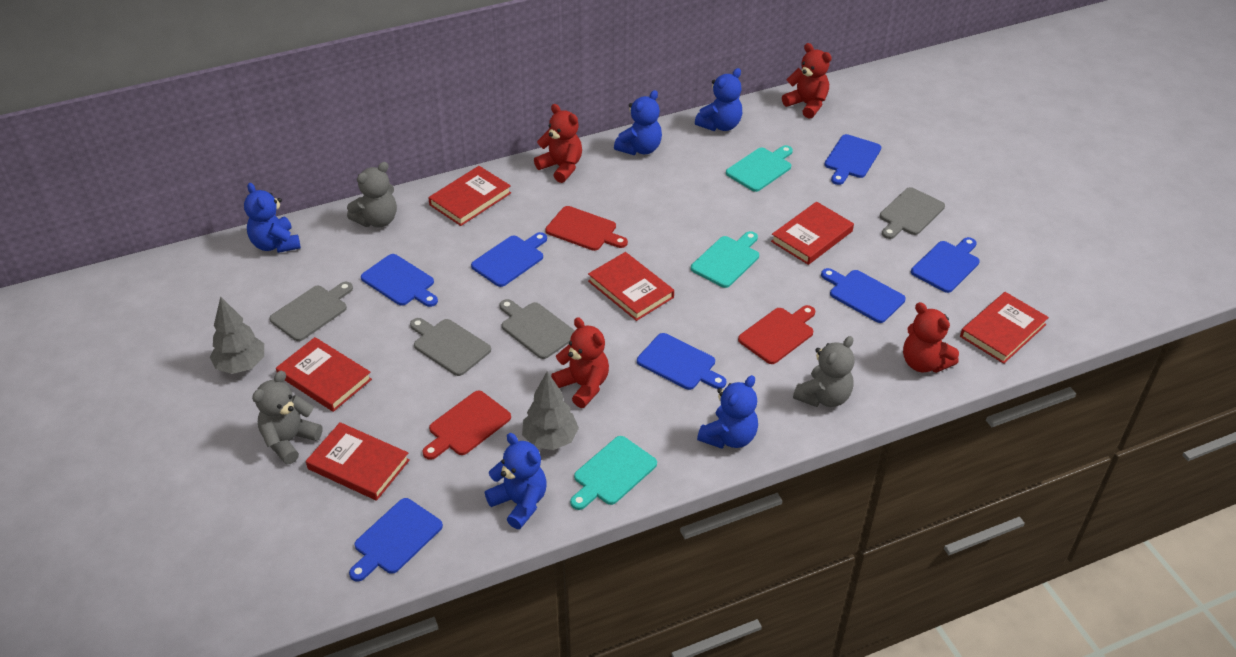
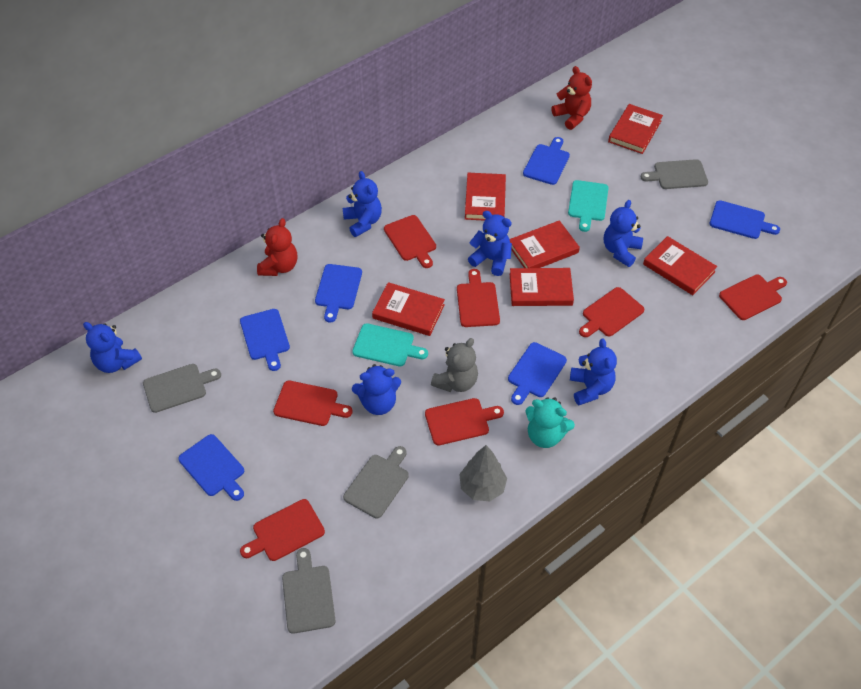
blue cutting board: [349,498,443,582] [361,254,438,307] [471,232,547,287] [637,333,726,390] [821,268,906,323] [824,134,881,185] [911,237,980,293] = 7 -> [178,434,244,501] [240,309,290,371] [315,264,362,322] [508,342,567,405] [523,137,570,185] [710,200,780,239] = 6
blue teddy bear: [244,183,301,253] [485,433,547,529] [614,90,662,155] [695,68,742,131] [697,375,758,449] = 5 -> [83,322,142,373] [343,171,382,237] [352,364,401,415] [468,211,512,276] [570,339,617,405] [604,200,643,267] = 6
grey teddy bear: [252,371,323,464] [347,162,397,227] [793,336,855,407] = 3 -> [431,338,478,392] = 1
grey tree: [210,296,264,374] [522,372,579,450] = 2 -> [459,445,507,501] = 1
red cutting board: [422,391,511,460] [545,206,628,251] [738,305,815,364] = 3 -> [240,499,325,561] [273,381,353,426] [384,215,436,268] [425,398,504,445] [457,269,500,327] [579,287,644,337] [719,275,787,320] = 7
red teddy bear: [534,104,582,183] [551,317,609,408] [782,43,832,119] [903,302,959,373] = 4 -> [257,218,297,276] [552,66,592,130] = 2
turquoise cutting board: [570,436,657,510] [691,231,759,288] [726,145,793,192] = 3 -> [352,323,428,367] [568,180,609,232] = 2
turquoise teddy bear: none = 0 -> [525,397,575,448] = 1

